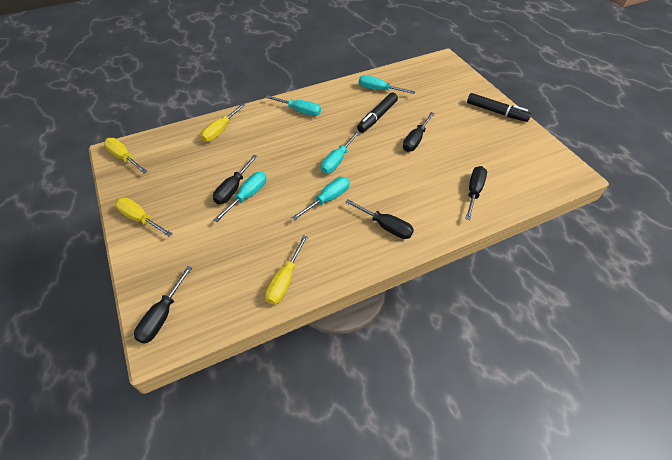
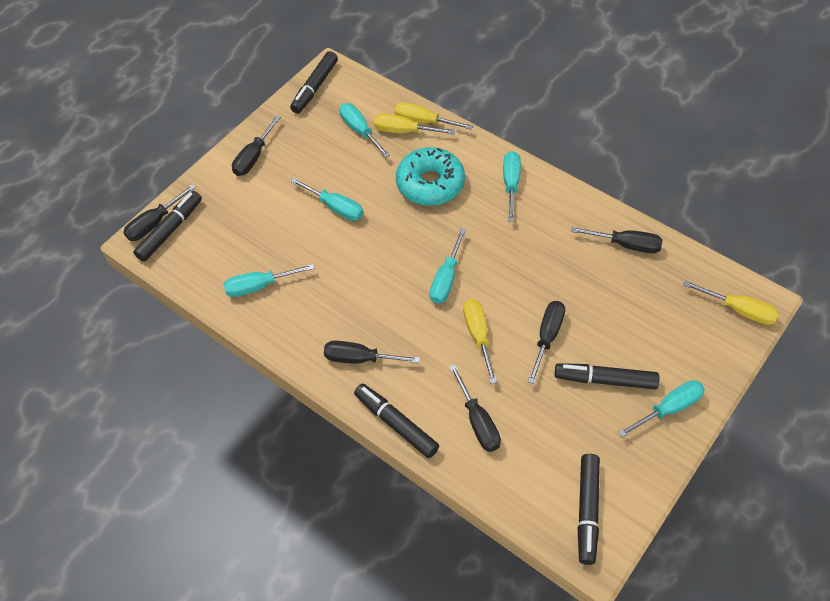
black marker: [357,92,398,133] [467,93,531,122] = 2 -> [133,191,202,262] [290,51,338,114] [354,384,439,458] [555,363,660,389] [578,454,600,565] = 5
black screwdriver: [134,266,192,344] [213,155,258,204] [345,199,414,239] [403,112,435,152] [465,166,487,220] = 5 -> [123,184,196,241] [232,115,281,176] [324,341,420,364] [449,364,501,452] [528,301,565,384] [571,227,662,253] = 6
turquoise donut: none = 0 -> [396,147,465,206] = 1
turquoise screwdriver: [214,172,266,222] [265,95,321,116] [292,177,350,220] [321,131,360,174] [359,75,415,94] = 5 -> [224,264,315,297] [290,177,363,221] [339,103,390,158] [430,228,466,304] [503,151,521,222] [619,380,705,437] = 6

